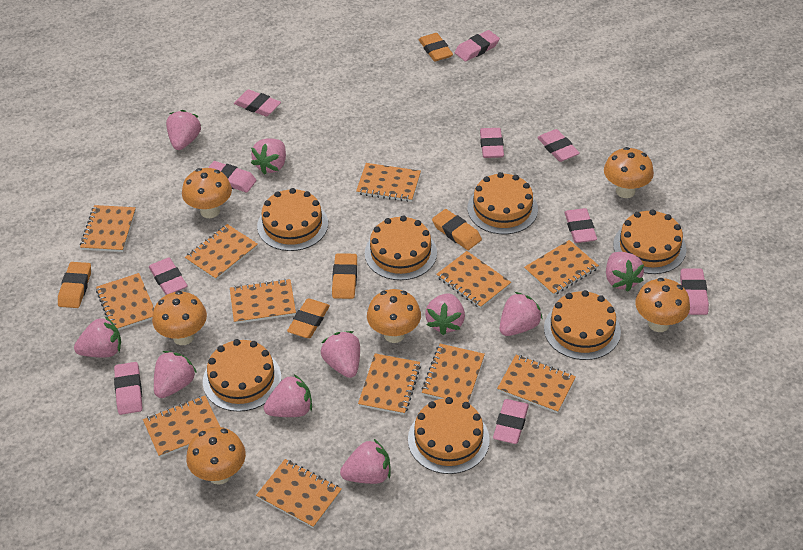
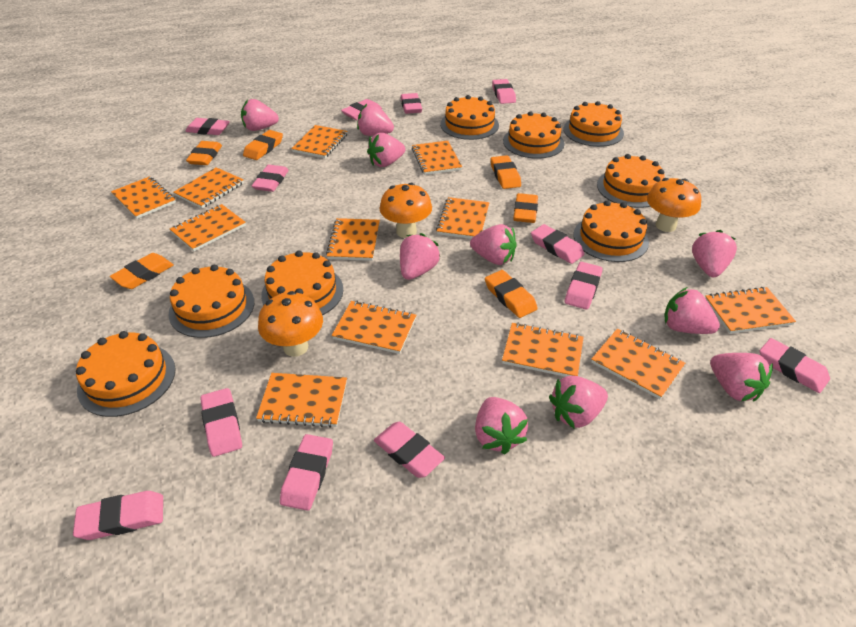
orange cake: [203,339,281,412] [257,188,328,251] [365,215,437,280] [408,397,490,474] [468,172,538,234] [544,290,621,360] [613,209,687,274] = 7 -> [76,331,176,417] [168,265,254,338] [261,251,343,315] [440,95,499,140] [503,111,564,159] [563,101,624,147] [573,200,649,262] [597,154,665,208] = 8
orange eraser: [58,262,91,308] [287,298,330,338] [332,253,357,299] [419,33,453,61] [432,209,482,250] = 5 -> [110,253,174,289] [186,141,222,165] [243,130,283,160] [485,270,538,318] [491,155,521,189] [513,193,538,223] = 6
orange mushroom: [152,291,207,345] [182,168,232,218] [186,427,246,485] [367,289,421,343] [604,147,654,198] [635,278,690,332] = 6 -> [258,291,323,357] [379,183,432,238] [647,178,701,232] = 3
pink eraser: [114,362,142,415] [149,258,187,295] [208,161,257,193] [234,89,281,116] [455,30,500,62] [480,128,504,158] [493,399,529,444] [537,129,580,162] [564,208,597,243] [680,268,709,315] = 10 -> [73,491,163,540] [185,118,230,135] [200,388,242,457] [252,165,289,192] [280,434,333,511] [341,99,382,120] [374,422,445,478] [401,93,422,114] [492,79,516,104] [531,224,584,264] [565,262,603,310] [760,338,830,393] = 12

